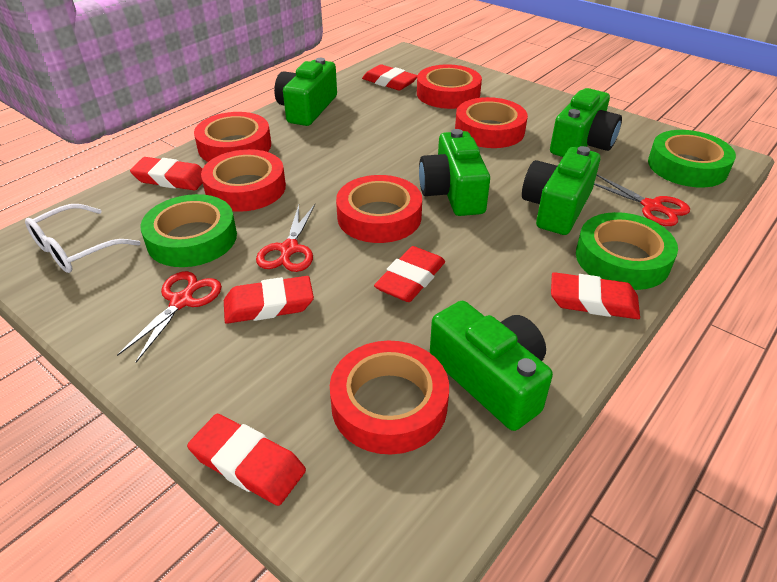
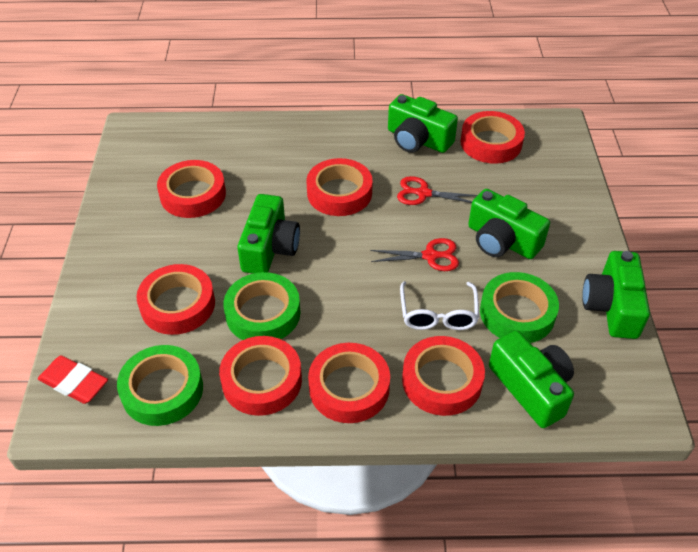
red eraser: [130,157,203,191] [187,414,306,506] [224,276,314,324] [362,64,418,90] [374,246,445,302] [551,272,640,319] = 6 -> [38,356,108,404] = 1
red scissors: [117,271,222,363] [256,204,315,272] [594,175,690,226] = 3 -> [370,238,459,271] [397,176,478,205] = 2
red tape: [194,112,271,162] [201,149,286,212] [330,341,449,455] [336,175,422,243] [417,64,482,109] [455,97,528,148] = 6 -> [136,264,215,335] [157,160,226,218] [219,336,302,416] [306,158,373,216] [308,343,390,423] [402,336,485,416] [460,111,525,164] = 7

